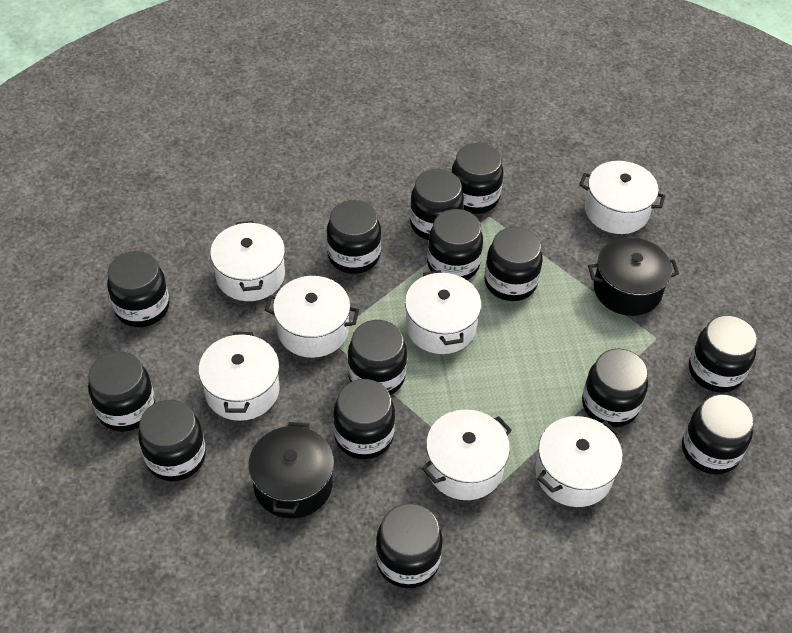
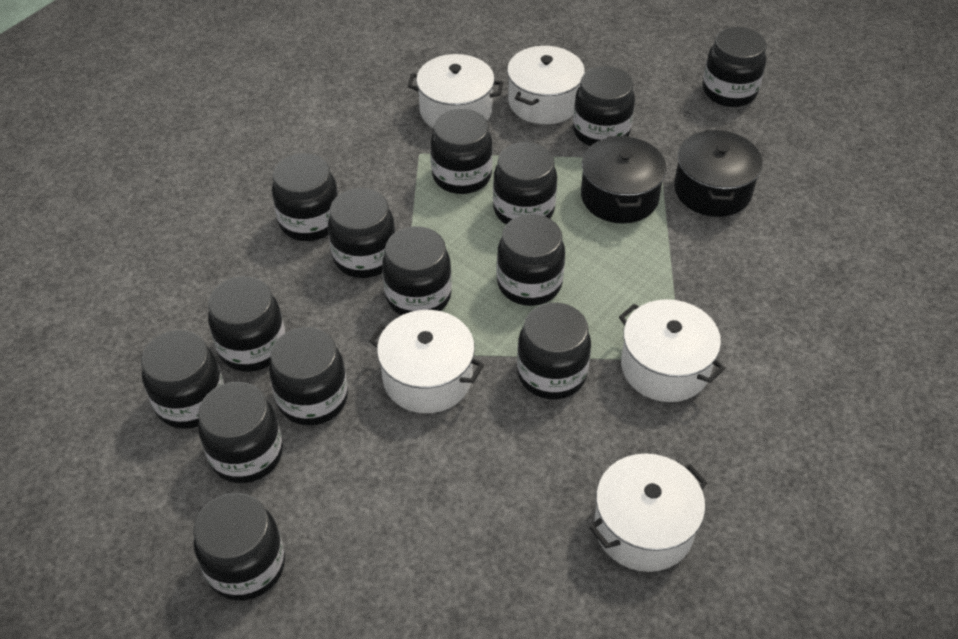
white pot: [199,332,280,421] [210,221,285,301] [265,276,359,358] [405,270,481,354] [422,409,512,500] [535,416,623,507] [579,161,665,234] = 7 -> [369,310,484,413] [408,54,503,128] [507,46,585,124] [590,453,707,572] [619,299,725,402] = 5

